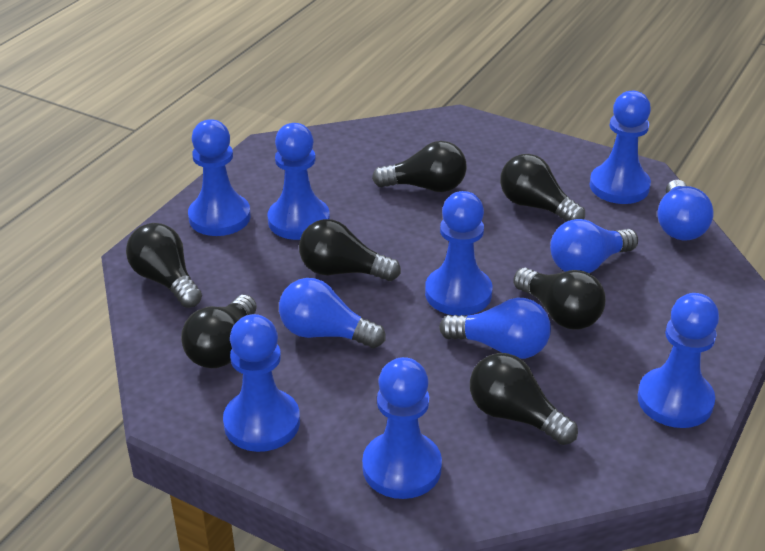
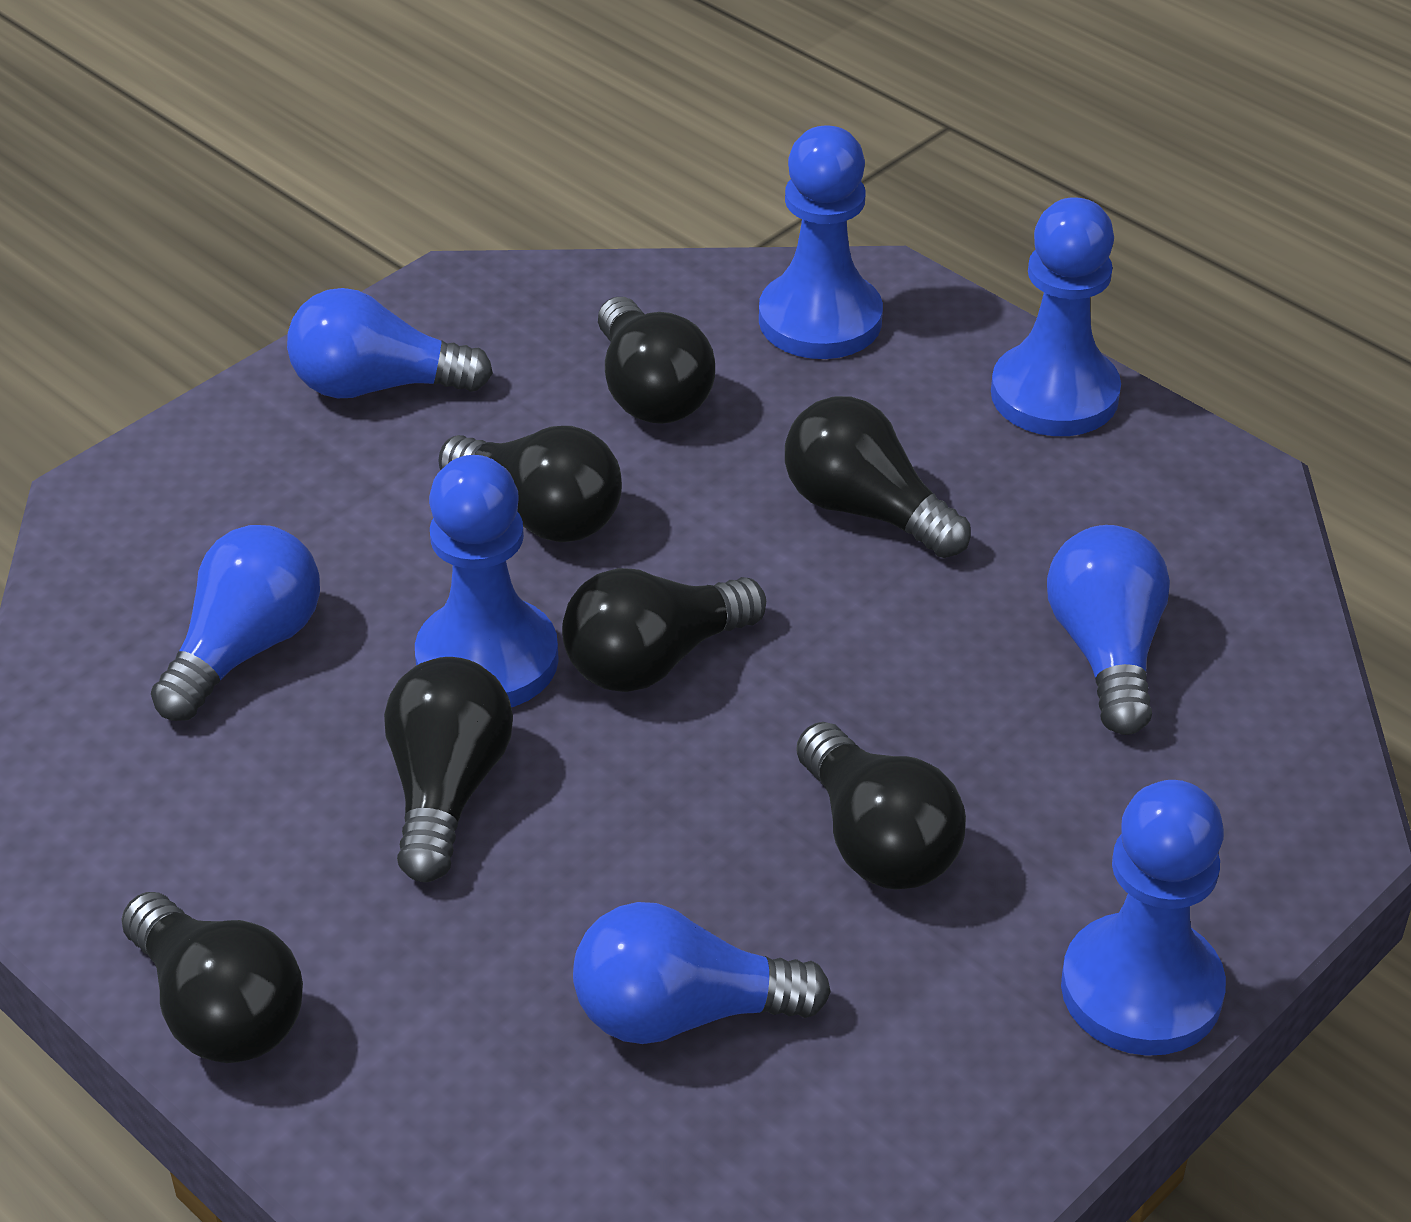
blue pawn: [188,119,251,236] [223,314,300,452] [267,123,330,240] [362,357,442,499] [425,191,492,316] [589,91,651,204] [637,293,719,428] = 7 -> [415,455,559,707] [759,125,883,359] [991,197,1121,436] [1061,780,1226,1056] = 4

